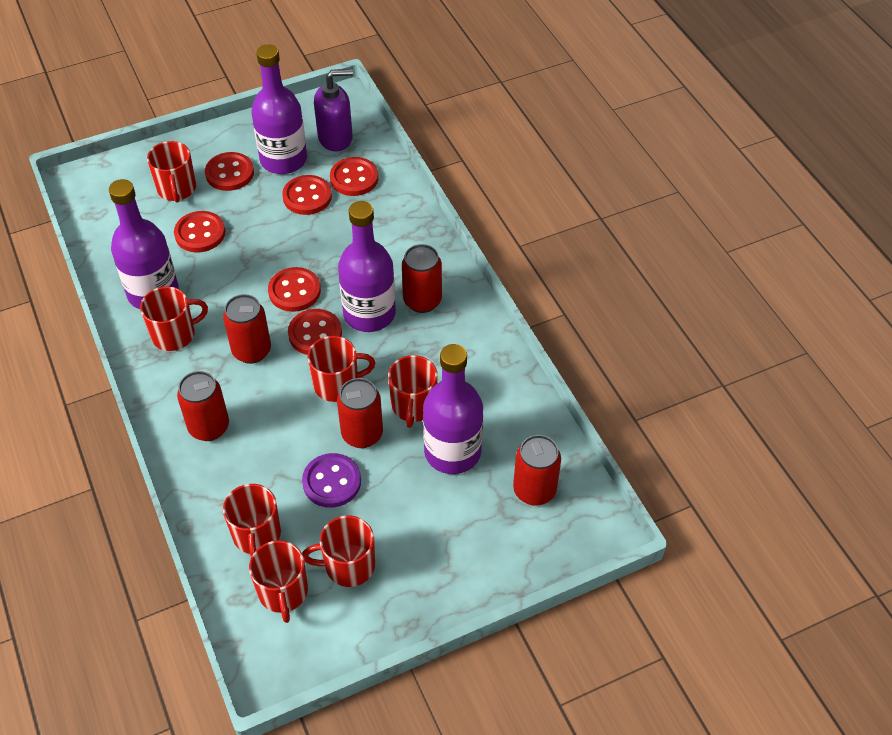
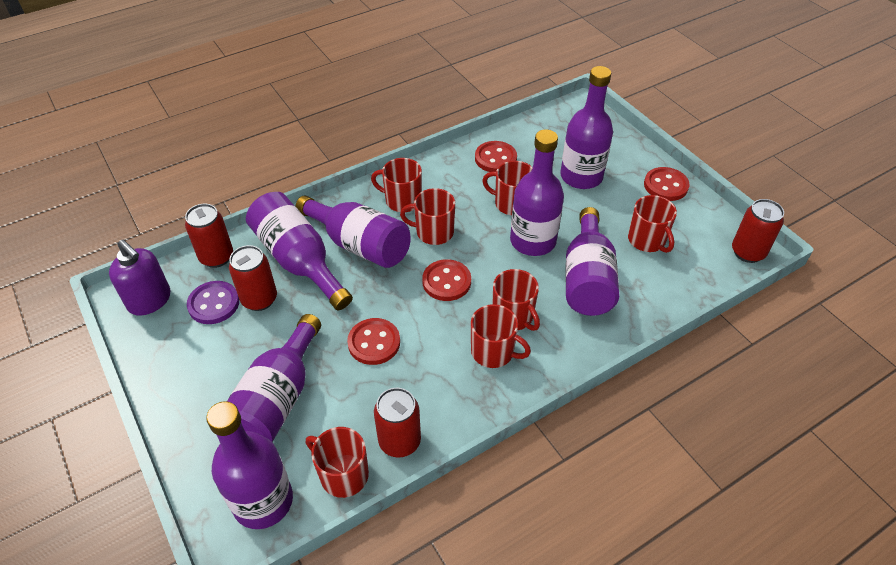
purple bottle: [109,179,179,309] [251,44,307,174] [338,201,396,332] [423,344,483,474] = 4 -> [206,401,293,529] [227,314,321,442] [246,192,353,310] [295,196,411,268] [510,129,564,256] [560,66,613,189] [565,207,619,316] = 7
red button: [174,211,225,253] [205,152,254,191] [268,267,321,312] [282,175,332,215] [288,309,342,355] [330,157,378,196] = 6 -> [347,318,400,365] [422,259,471,301] [475,141,517,172] [644,167,690,201] = 4
red can: [177,371,229,441] [223,294,271,364] [337,378,383,448] [402,244,442,313] [513,435,561,506] = 5 -> [185,204,233,268] [229,245,277,311] [374,387,421,458] [732,199,784,263] = 4

